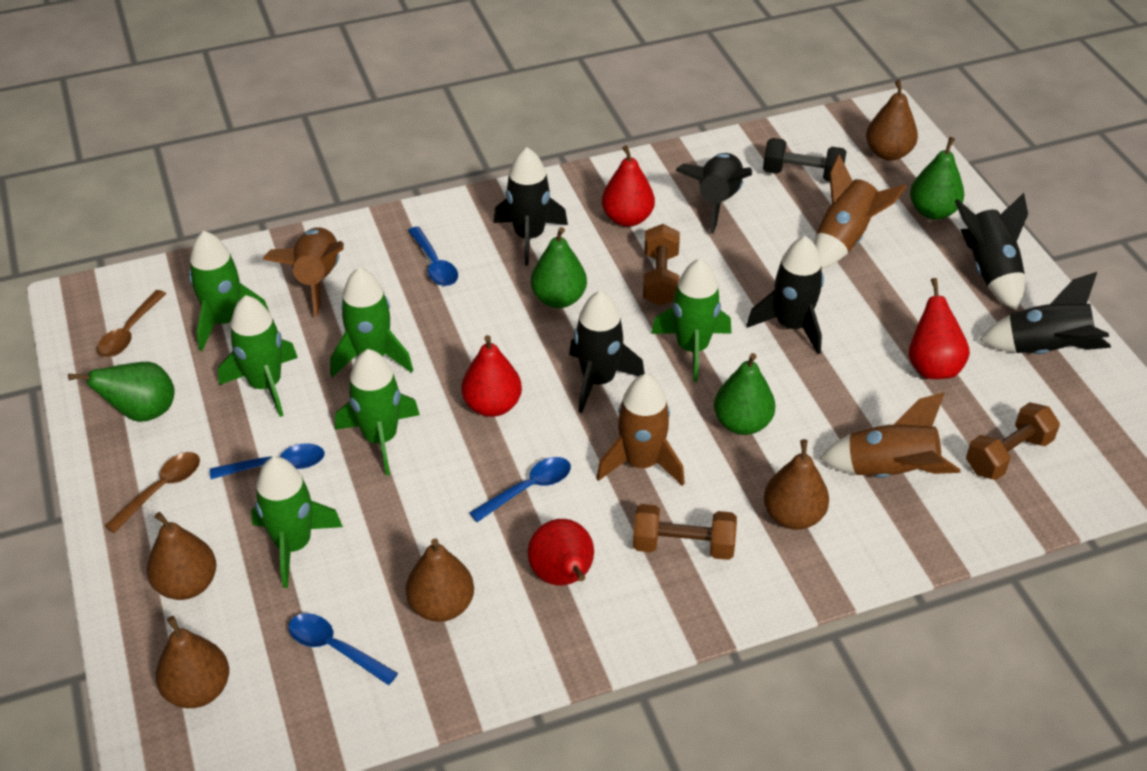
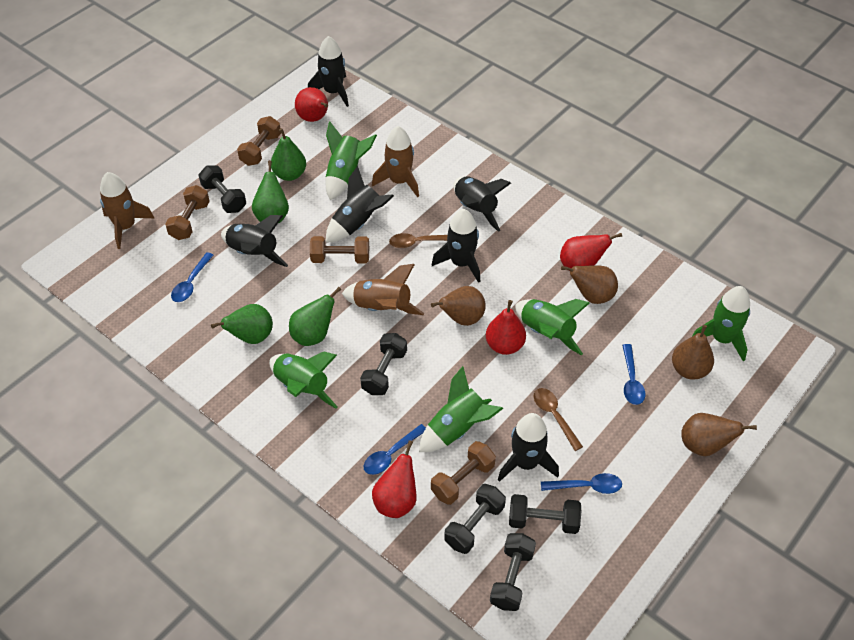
black dumbbell: [763,138,847,182] = 1 -> [199,165,246,213] [360,333,407,395] [444,484,506,554] [490,533,536,611] [509,494,581,534] = 5
brown dumbbell: [633,504,737,560] [643,224,680,306] [966,402,1060,480] = 3 -> [165,185,210,240] [237,116,281,166] [310,236,369,263] [431,441,496,505] = 4
brown pear: [147,512,216,600] [156,616,229,708] [406,538,474,622] [764,439,829,530] [866,80,918,161] = 5 -> [431,286,486,326] [561,266,618,304] [672,325,714,380] [681,413,757,456] = 4
brown rocket: [263,227,344,317] [596,374,685,486] [814,154,907,268] [819,392,961,478] = 4 -> [100,172,154,249] [342,264,424,315] [372,126,419,197] = 3
green rocket: [189,231,269,351] [218,295,298,417] [251,457,343,588] [330,267,413,378] [335,349,420,476] [651,259,731,382] = 6 -> [269,351,338,409] [325,121,377,200] [419,366,503,452] [515,299,590,355] [692,286,750,361] = 5

